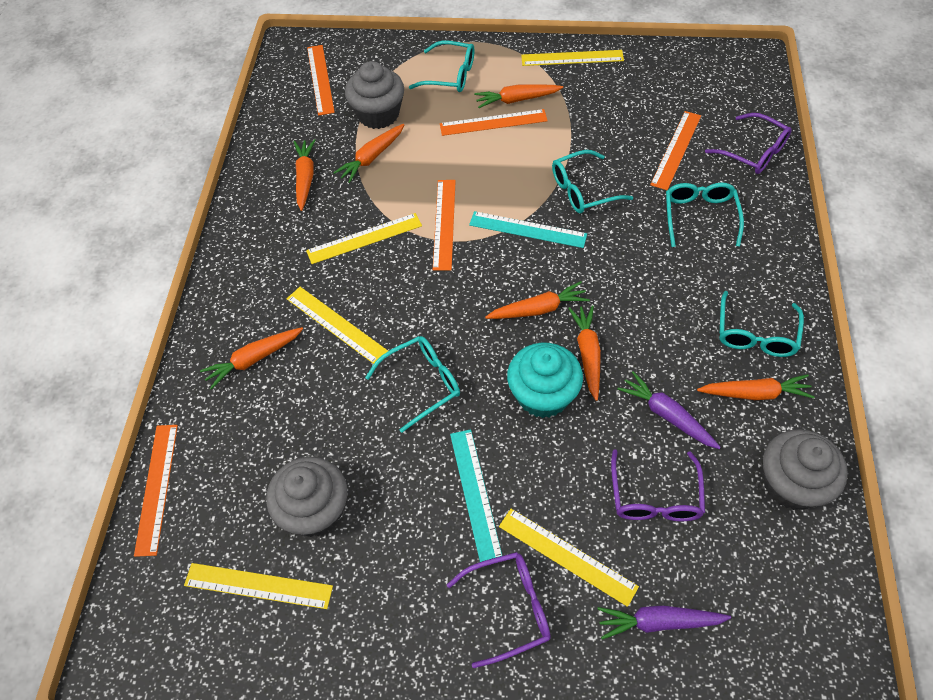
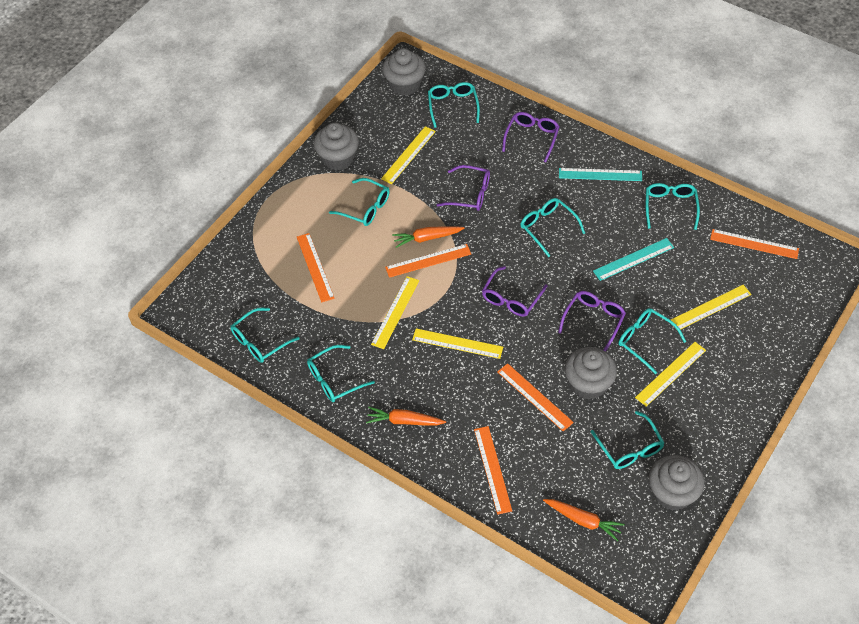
grey cupcake: [266,457,347,537] [345,61,404,129] [763,429,848,510] = 3 -> [314,122,359,170] [382,48,426,96] [565,347,617,400] [649,455,704,511] = 4
orange carrot: [200,327,303,389] [294,139,315,211] [333,124,404,183] [474,84,563,108] [485,281,590,319] [568,305,601,401] [697,374,815,400] = 7 -> [366,407,446,425] [392,226,464,248] [543,499,625,541] = 3
purple carrot: [597,605,731,640] [617,371,721,449] = 2 -> none = 0
purple glasses: [447,552,551,668] [611,449,705,521] [705,113,792,174] = 3 -> [437,165,490,211] [482,266,547,317] [502,112,560,162] [558,291,626,352] = 4
turquoise cupcake: [507,343,583,418] = 1 -> none = 0
turquoise glasses: [365,336,460,433] [409,41,474,92] [552,150,633,213] [666,183,744,247] [719,291,804,357] = 5 -> [230,308,300,363] [307,345,375,402] [329,178,390,226] [428,82,480,128] [520,198,585,257] [591,411,664,469] [618,308,686,374] [646,183,700,230] = 8

